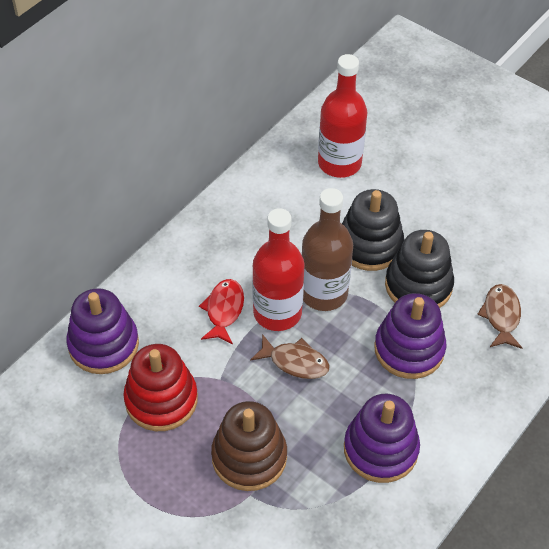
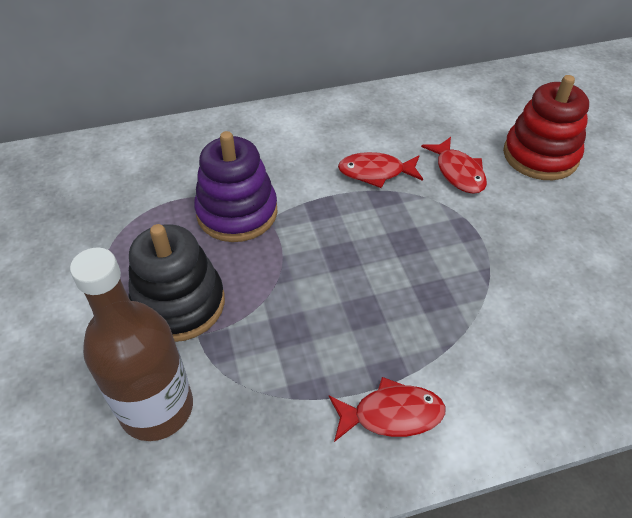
black stacking toy: [342,189,404,271] [385,230,454,308] = 2 -> [128,224,225,342] = 1
brown fish: [250,334,330,379] [477,284,522,349] = 2 -> none = 0
brown stacking toy: [211,401,287,491] = 1 -> none = 0
purple stacking toy: [66,288,139,374] [344,394,420,483] [374,293,446,379] = 3 -> [194,131,278,242] = 1
red bottle: [252,208,305,331] [318,54,367,178] = 2 -> none = 0
red fish: [199,279,244,344] = 1 -> [329,377,445,442] [338,152,423,188] [421,137,487,194] = 3

